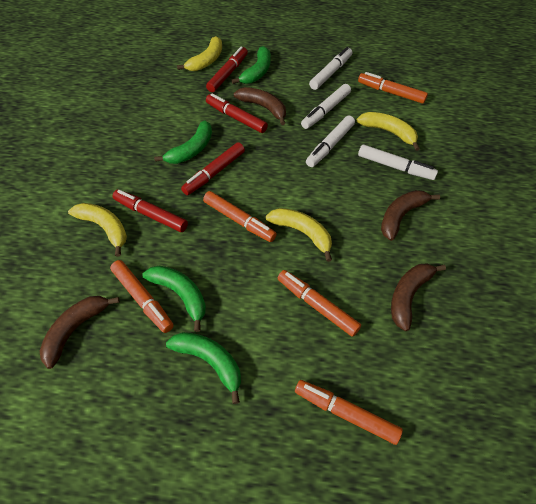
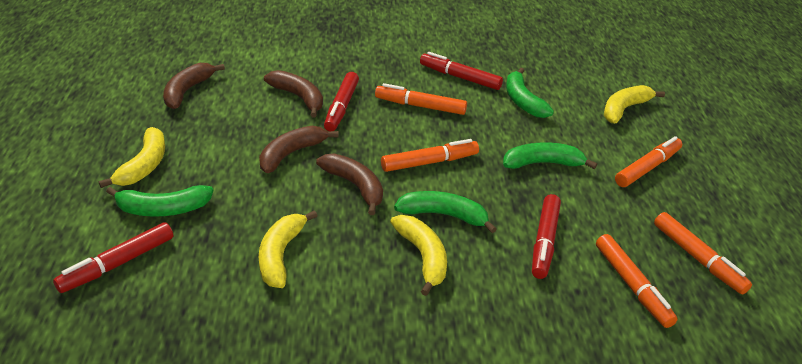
white marker: [301,84,351,129] [306,115,355,167] [309,47,352,90] [358,144,438,180] = 4 -> none = 0

